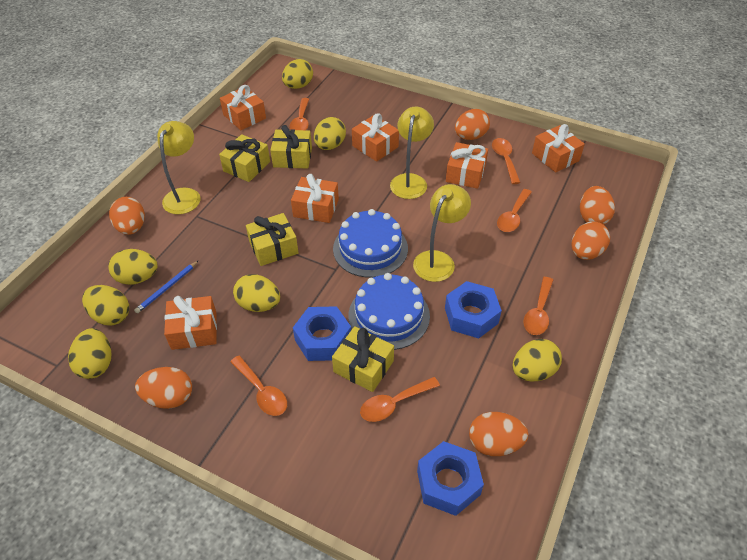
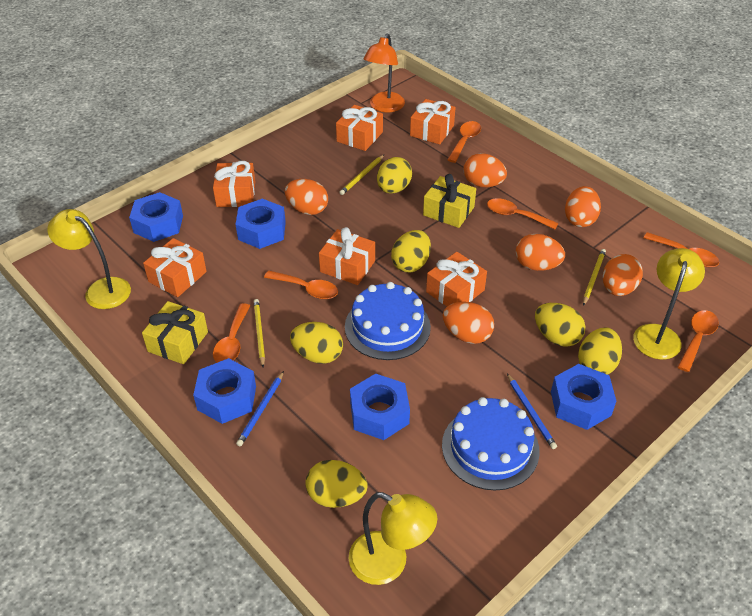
blue nut: [293,306,351,361] [417,441,484,516] [445,281,502,338] = 3 -> [129,192,183,242] [193,358,256,424] [236,199,286,249] [350,374,410,440] [551,364,616,430] = 5
blue pencil: [134,260,199,313] = 1 -> [236,371,284,446] [507,374,557,449] = 2
orange lamp: none = 0 -> [364,33,405,112] = 1
yellow egg: [68,328,111,379] [82,285,129,325] [109,249,158,285] [233,274,280,312] [282,59,313,89] [314,117,346,150] [513,339,562,382] = 7 -> [290,322,343,364] [305,460,368,508] [377,157,412,194] [391,230,431,273] [535,303,586,347] [578,327,622,375] = 6
yellow gift: [219,134,270,182] [246,213,299,266] [270,125,312,169] [332,326,394,392] = 4 -> [142,301,208,364] [423,174,476,228] = 2
yellow pencil: none = 0 -> [254,299,265,367] [339,155,384,195] [583,249,606,306] = 3

